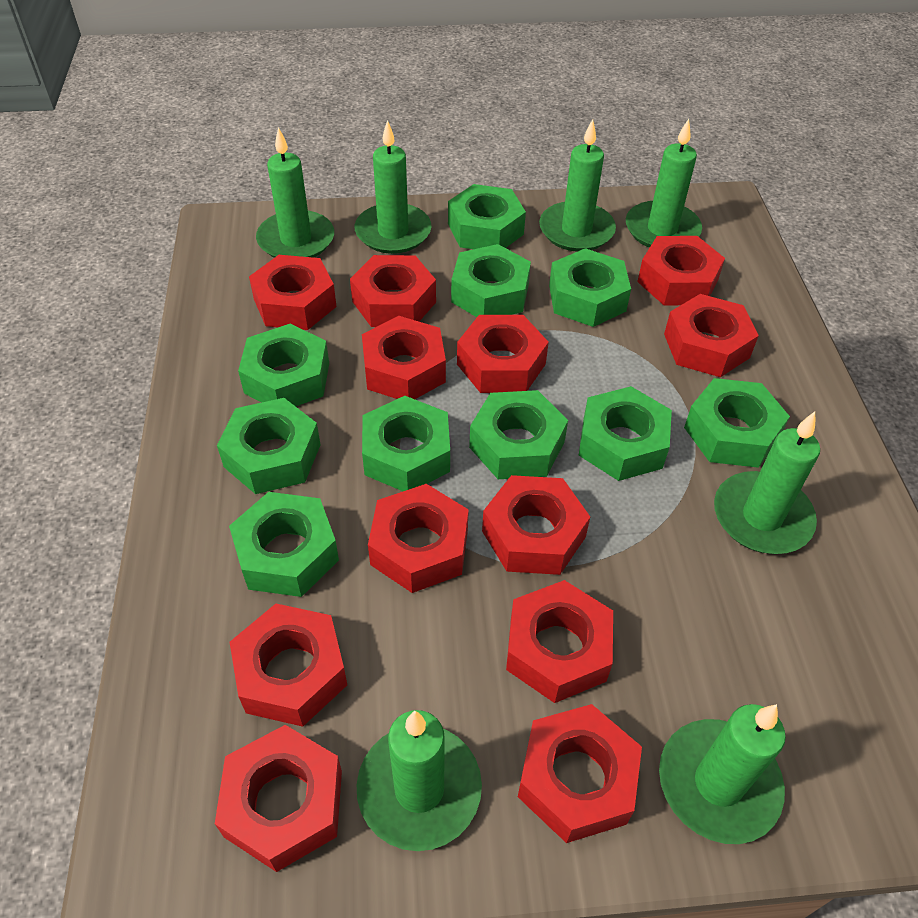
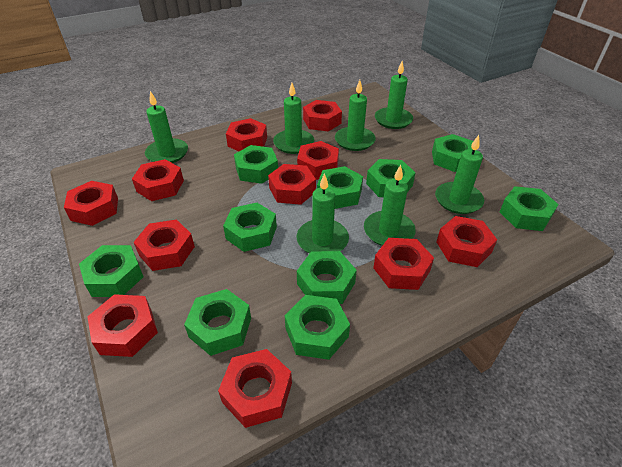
red nut: [215,725,342,872] [230,604,347,727] [249,255,337,330] [350,255,436,327] [362,316,446,399] [368,484,469,593] [457,315,549,393] [482,475,590,575] [506,580,613,703] [518,704,642,843] [637,236,725,306] [664,294,759,377] = 12 -> [64,181,118,226] [87,294,158,357] [132,159,184,201] [134,220,195,271] [218,349,292,428] [226,118,267,152] [268,164,316,205] [297,141,339,180] [303,100,342,132] [373,238,434,290] [436,216,497,267] = 11

